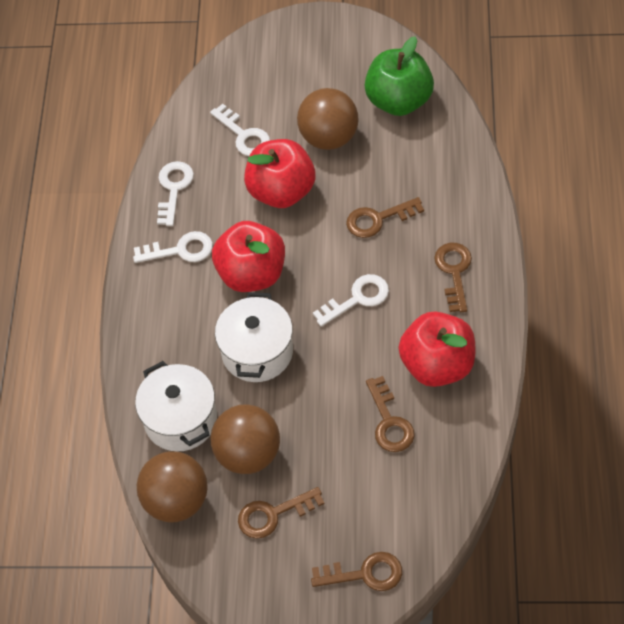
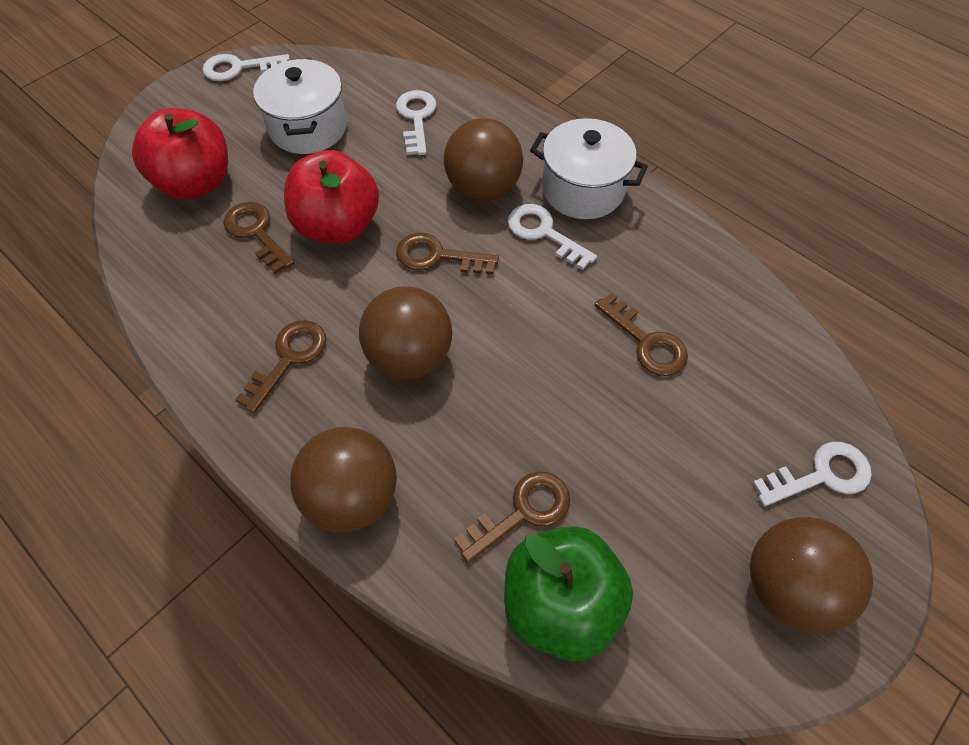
brown ball: [137,451,207,522] [210,404,280,474] [297,88,359,150] = 3 -> [290,427,397,532] [359,286,452,379] [444,118,523,201] [750,517,873,633] = 4
red apple: [212,221,285,292] [244,139,315,208] [398,312,475,387] = 3 -> [132,108,228,200] [284,150,379,243] = 2

